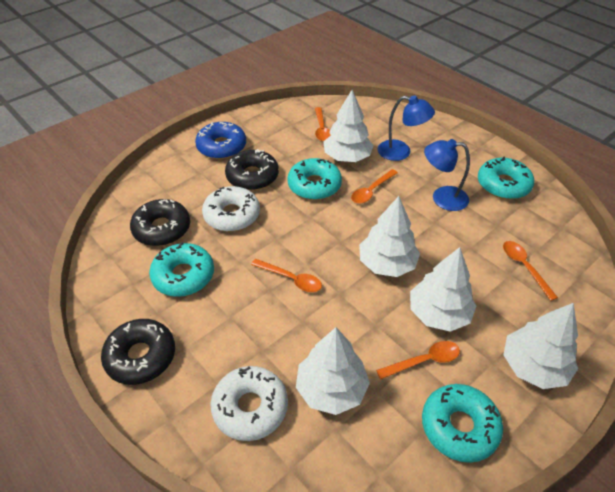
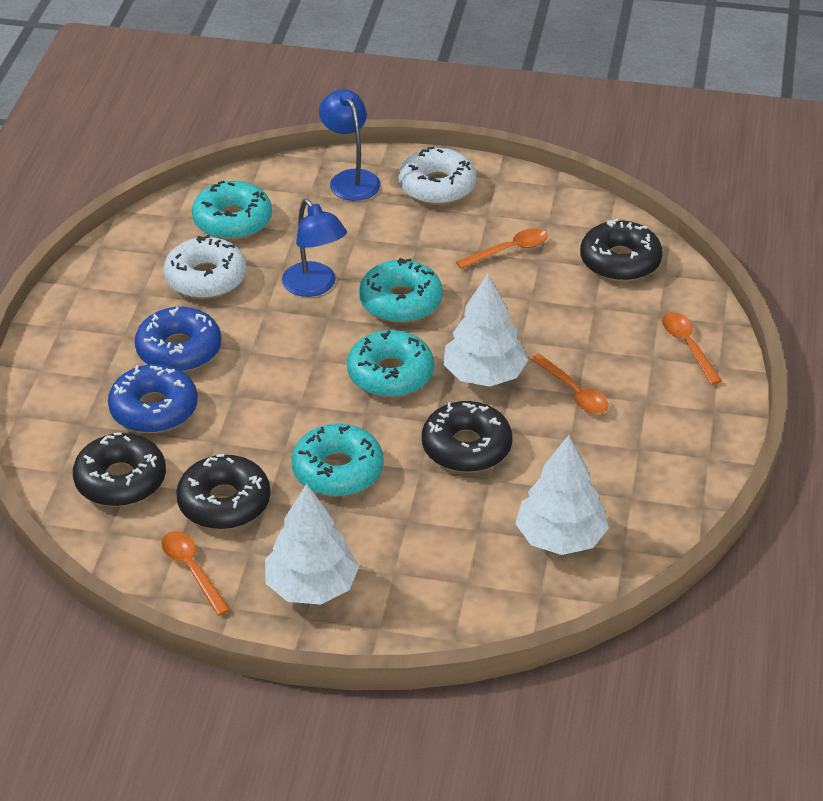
black donut: [101,319,175,385] [130,199,190,246] [225,149,279,190] = 3 -> [73,432,166,507] [176,454,270,530] [422,401,513,472] [580,219,663,281] = 4
blue donut: [195,122,246,159] = 1 -> [108,364,198,433] [135,307,221,372] = 2
orange spoon: [251,259,322,292] [315,107,331,141] [351,169,398,204] [376,341,460,379] [503,241,558,301] = 5 -> [161,531,231,616] [456,228,548,269] [530,354,609,414] [662,312,722,385] = 4
white tree: [296,327,370,415] [323,90,374,162] [359,196,420,277] [410,247,476,332] [503,303,578,389] = 5 -> [265,483,359,605] [443,274,528,387] [515,435,609,555] = 3

